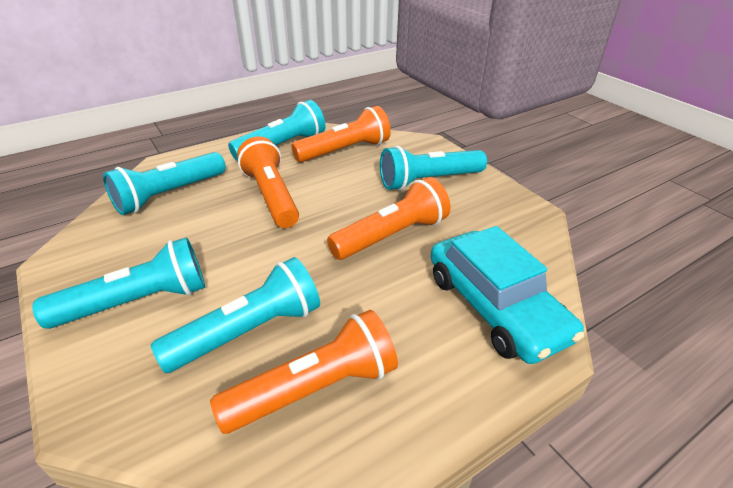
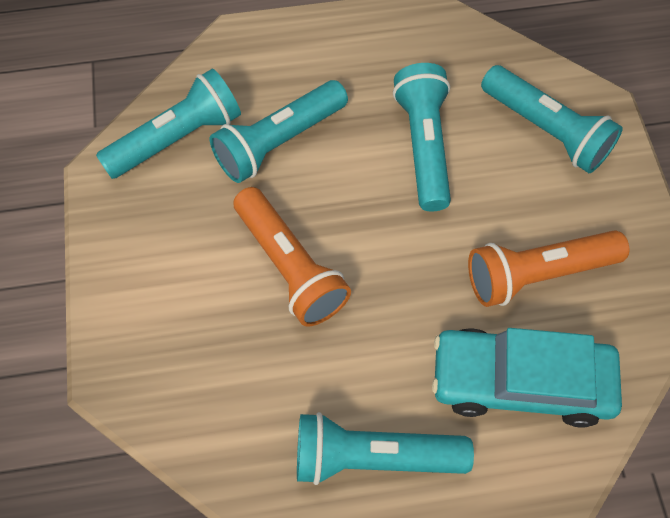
orange flashlight: [210,310,398,434] [237,136,299,228] [291,106,391,162] [327,177,450,260] = 4 -> [233,187,351,327] [468,230,629,307] = 2

